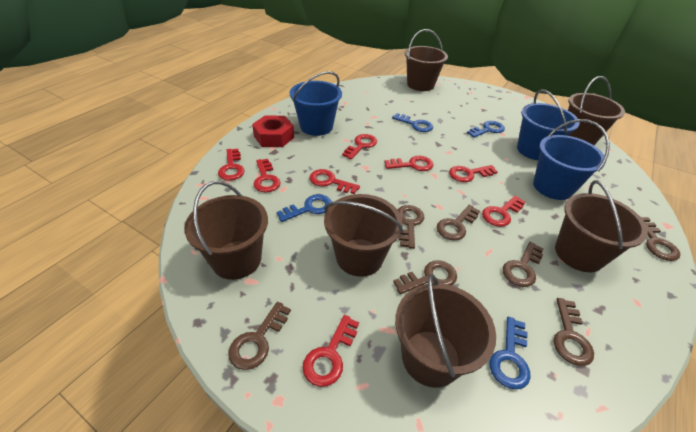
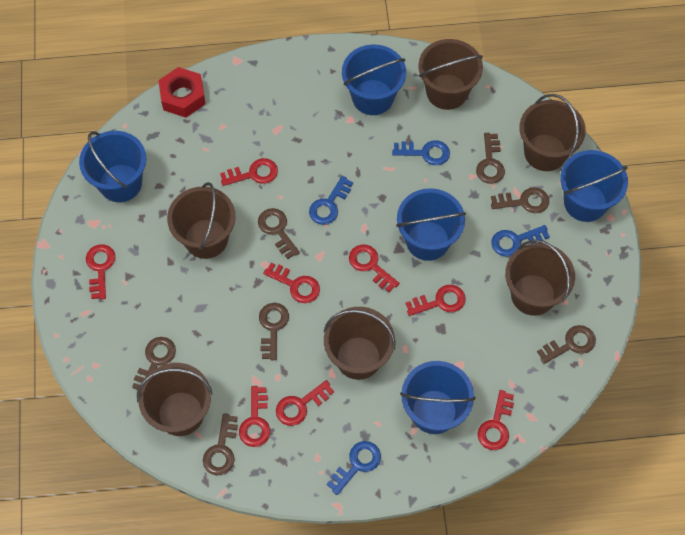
blue bucket: [290,71,342,136] [517,89,580,160] [533,119,610,200] = 3 -> [79,131,146,202] [342,44,406,115] [396,188,466,261] [400,361,475,434] [560,150,628,222] = 5

